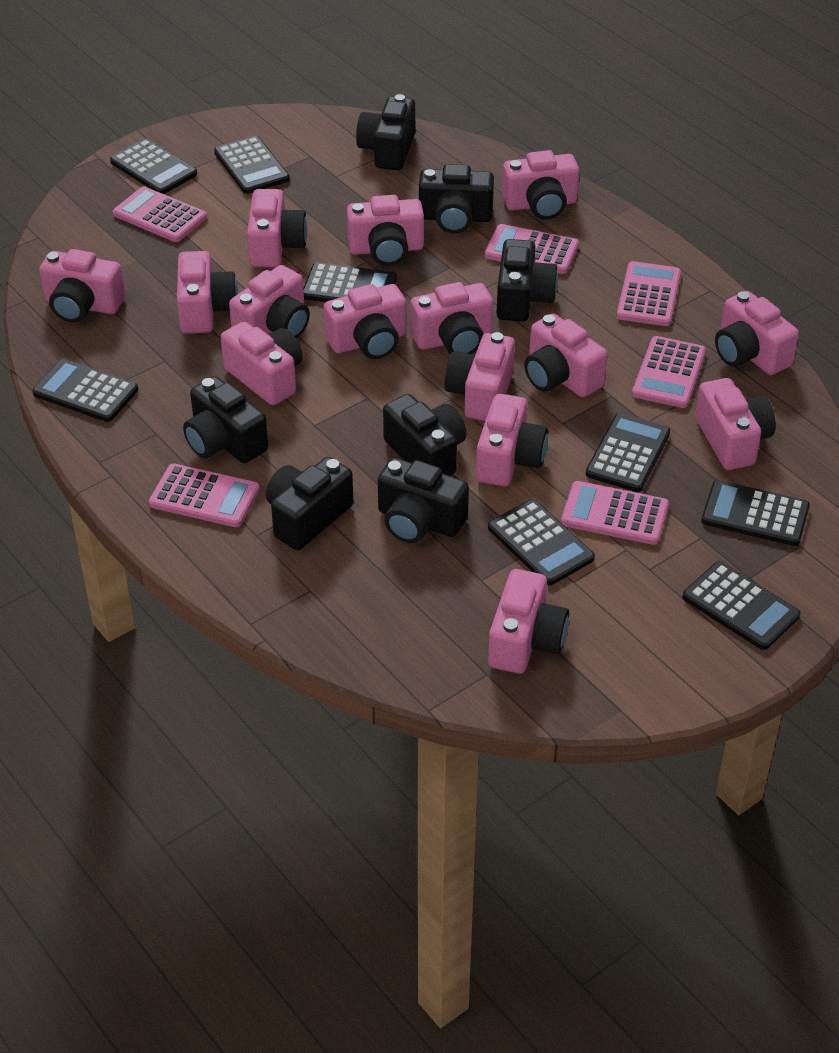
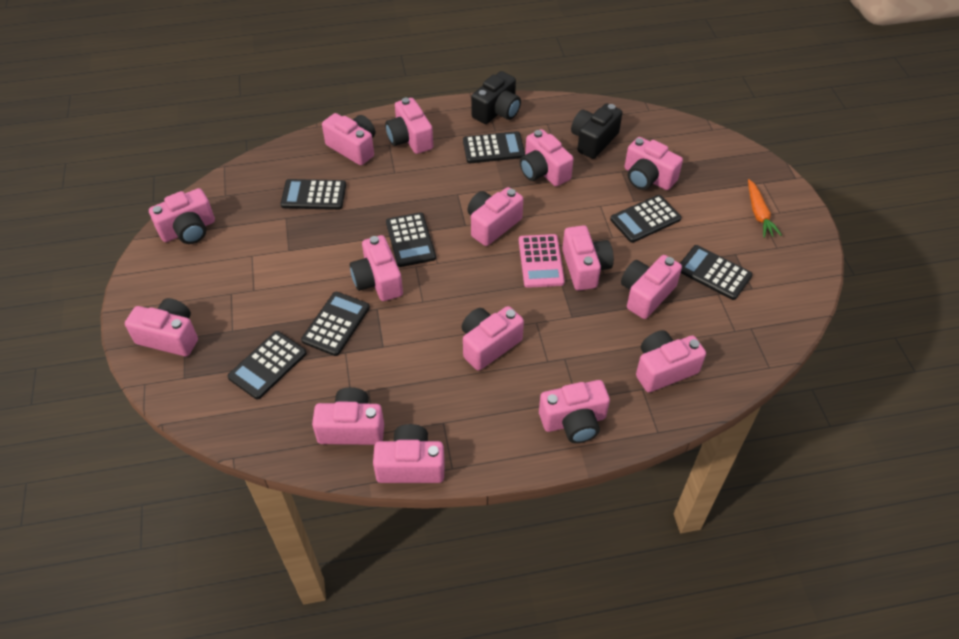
black calculator: [32,359,138,422] [110,138,197,194] [214,136,290,194] [304,262,397,302] [488,499,595,586] [586,413,670,492] [682,561,801,650] [701,480,810,546] = 8 -> [228,331,307,400] [281,179,346,210] [301,292,370,356] [386,212,436,267] [463,131,525,163] [610,195,681,243] [680,245,753,300] = 7
black camera: [183,376,268,463] [266,457,353,550] [356,94,415,170] [378,458,469,543] [383,394,466,476] [419,164,494,233] [496,239,558,321] = 7 -> [471,71,521,124] [571,103,622,159] = 2
orange carrot: none = 0 -> [748,179,782,238] = 1
pink calculator: [113,186,207,242] [149,463,260,527] [485,224,579,274] [561,481,669,545] [616,261,681,326] [632,336,706,408] = 6 -> [519,234,565,288] = 1

